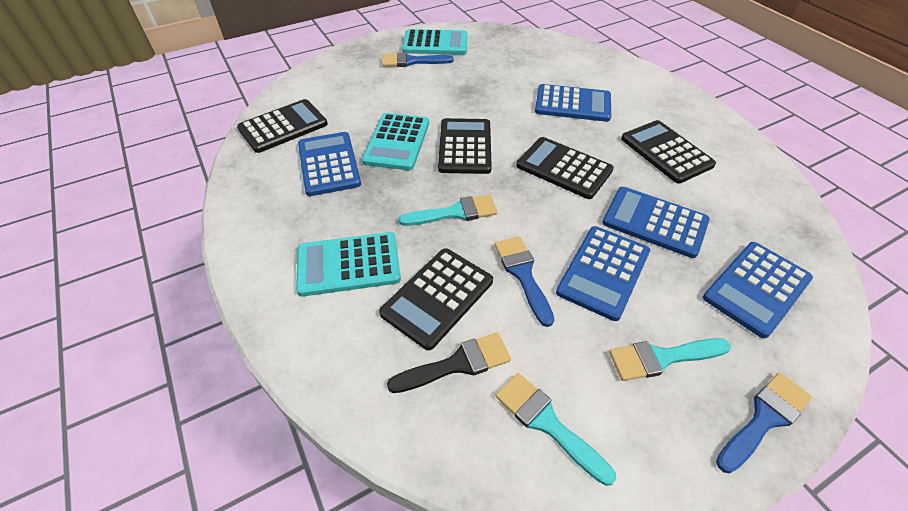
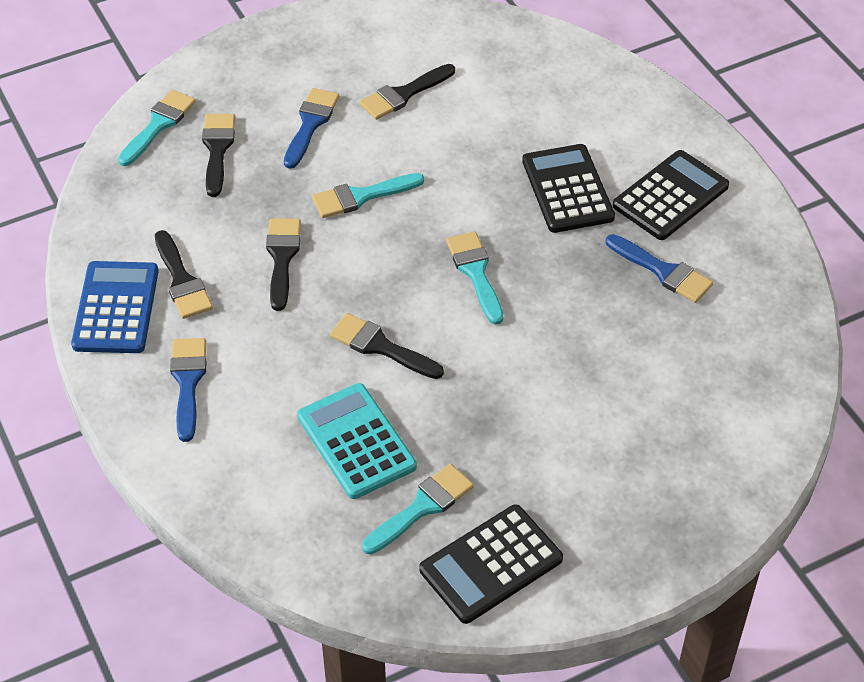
black brush: [387,333,511,393] = 1 -> [155,230,213,319] [202,114,235,197] [266,218,301,311] [330,313,444,379] [359,64,455,120] = 5
black calculator: [237,99,328,153] [379,248,493,350] [438,118,492,174] [516,137,614,199] [621,120,716,184] = 5 -> [419,504,563,624] [522,144,615,233] [613,150,729,240] = 3
blue calculator: [298,132,361,196] [535,84,611,122] [556,226,650,321] [602,187,710,258] [703,242,813,339] = 5 -> [71,261,159,353] = 1
turquoise brush: [399,195,497,226] [495,373,616,486] [609,338,731,381] = 3 -> [118,90,196,166] [312,173,424,218] [362,464,474,555] [446,232,503,325] = 4
turquoise calculator: [296,232,401,296] [362,113,429,170] [402,29,468,55] = 3 -> [297,383,417,499] = 1

